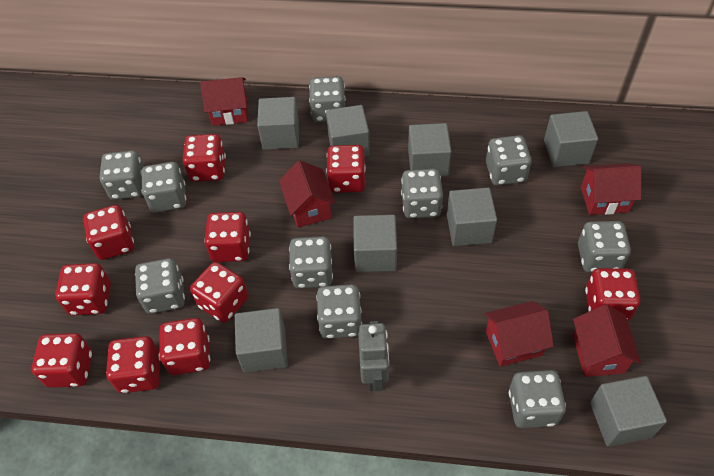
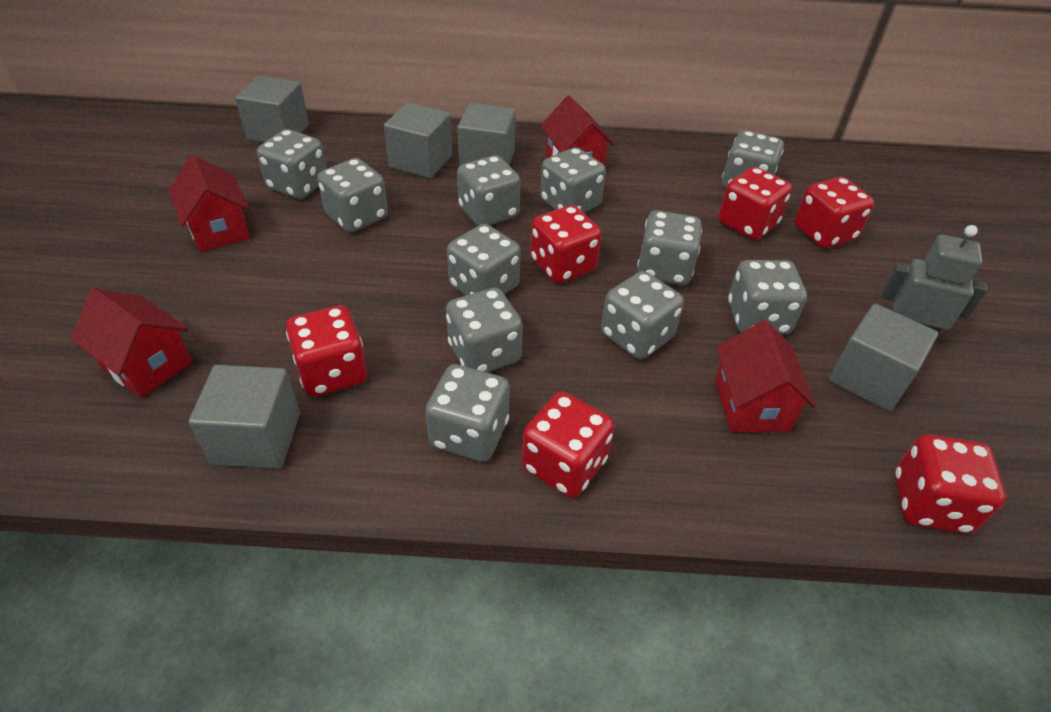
grey cube: [235,308,288,373] [257,97,299,150] [326,105,370,157] [353,215,397,272] [408,123,451,176] [447,188,497,246] [544,111,598,167] [590,376,667,447] = 8 -> [189,365,300,469] [235,76,309,143] [384,103,452,178] [457,103,516,166] [829,304,938,412] = 5
grey dice: [100,150,144,200] [135,258,185,314] [142,162,186,213] [289,236,333,288] [309,76,345,122] [316,284,362,339] [401,169,443,218] [486,135,532,185] [509,370,566,428] [578,221,631,272] = 10 -> [257,129,327,199] [317,158,388,233] [425,364,510,462] [446,288,523,372] [447,224,521,296] [457,155,521,226] [540,147,606,213] [601,271,684,360] [637,210,702,286] [722,130,784,188] [728,260,807,334] = 11
red dice: [32,333,92,388] [55,263,111,315] [83,205,134,260] [106,336,160,393] [159,318,210,375] [183,134,226,182] [190,262,248,323] [204,212,251,262] [326,145,366,193] [585,268,640,321] = 10 -> [286,305,367,397] [522,392,614,498] [530,205,602,283] [718,167,792,240] [794,177,874,248] [894,434,1006,534] = 6
red house: [200,77,248,126] [279,160,335,228] [484,301,554,367] [573,304,641,377] [581,163,642,215] = 5 -> [71,288,192,398] [168,155,251,252] [541,96,615,166] [715,320,816,432] = 4

